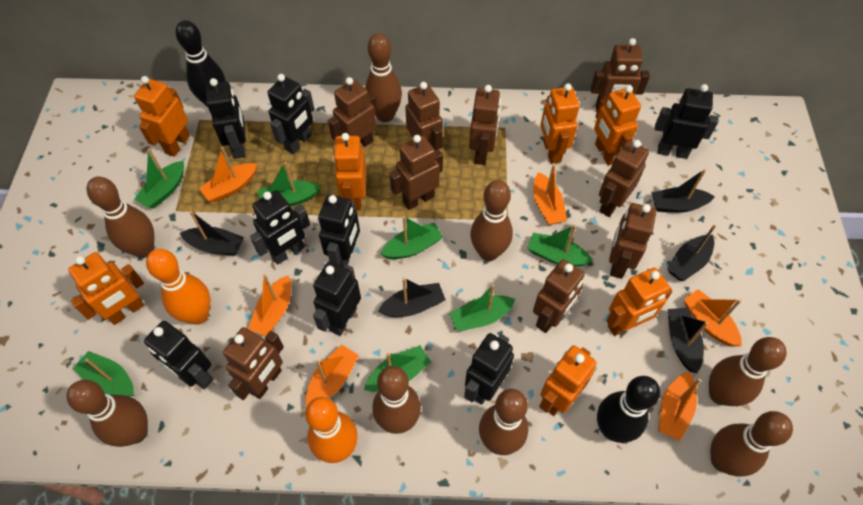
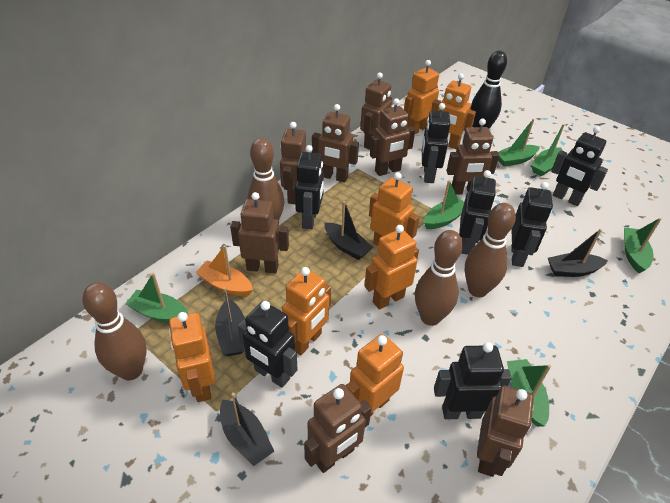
black boat: [180,211,244,256] [378,278,446,317] [651,169,715,213] [667,225,716,281] [668,307,708,373] = 5 -> [215,287,245,356] [220,393,274,466] [325,201,373,260] [548,229,608,277] = 4
black bowling pin: [176,20,226,107] [597,376,660,443] = 2 -> [471,51,507,129] = 1
black robot: [144,321,213,389] [206,78,246,159] [250,190,310,264] [267,74,314,154] [313,262,361,336] [318,195,360,267] [464,333,514,405] [655,84,719,159] = 8 -> [238,301,297,388] [295,145,324,230] [422,103,450,183] [434,342,511,419] [459,170,496,255] [511,182,553,267] [551,126,608,206] = 7
brown bowling pin: [67,380,148,447] [86,177,154,258] [365,33,402,122] [372,366,421,434] [470,180,513,261] [479,389,528,455] [709,337,787,406] [711,411,793,477] = 8 -> [83,282,147,380] [248,138,284,221] [415,230,463,326] [465,203,516,297] = 4
brown robot: [223,327,284,400] [328,77,378,147] [390,135,443,210] [405,82,443,151] [469,85,501,165] [533,259,585,333] [591,38,650,112] [599,140,649,217] [609,203,656,279] = 9 -> [230,192,289,274] [280,122,307,204] [304,384,372,473] [312,104,359,182] [360,72,392,150] [370,98,415,176] [446,119,500,195] [477,386,534,477] = 8
green boat: [73,351,134,397] [134,149,184,208] [258,162,321,206] [364,345,431,392] [380,216,443,259] [449,285,515,331] [528,225,593,267] = 7 -> [125,273,188,323] [424,180,464,229] [498,119,540,167] [507,359,551,426] [531,124,565,176] [624,218,661,273] = 6
orange boat: [199,147,257,202] [248,274,291,336] [306,345,359,407] [533,164,567,225] [658,372,701,441] [684,289,742,346] = 6 -> [195,245,253,296] = 1
orange bowling pin: [146,249,211,325] [305,397,358,463] = 2 -> none = 0

